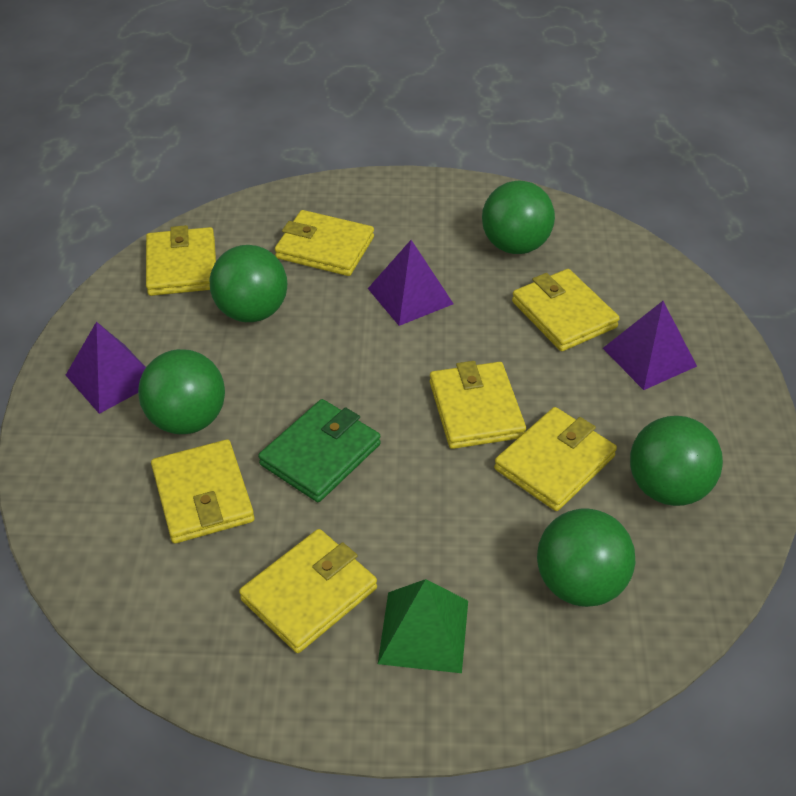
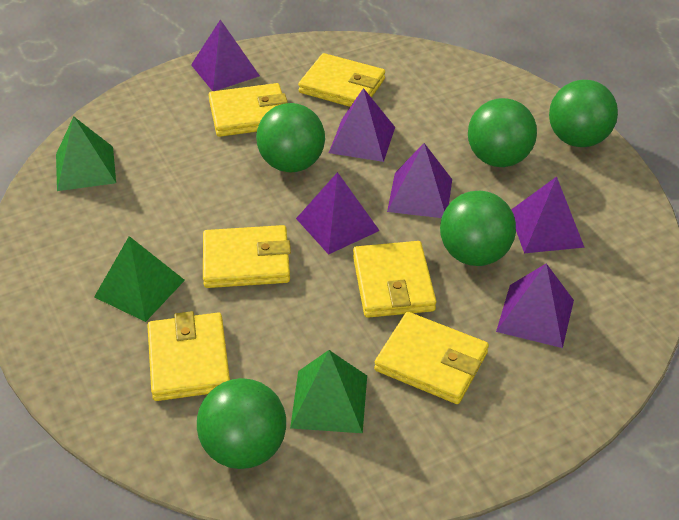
green pyramid: [378,579,468,673] = 1 -> [56,116,116,191] [94,236,185,322] [290,350,367,433] = 3
green wallet: [258,399,381,502] = 1 -> none = 0
purple pyramid: [66,322,146,414] [368,240,454,326] [603,301,697,390] = 3 -> [191,19,260,91] [296,172,380,255] [329,88,395,162] [387,143,452,218] [496,263,574,348] [511,176,585,253] = 6
yellow wallet: [146,225,216,296] [151,439,254,544] [239,529,377,653] [275,210,374,276] [430,361,526,449] [494,407,617,511] [512,269,620,351] = 7 -> [147,311,230,401] [203,225,291,288] [209,83,288,137] [298,53,385,107] [353,241,436,318] [374,312,489,404] = 6

